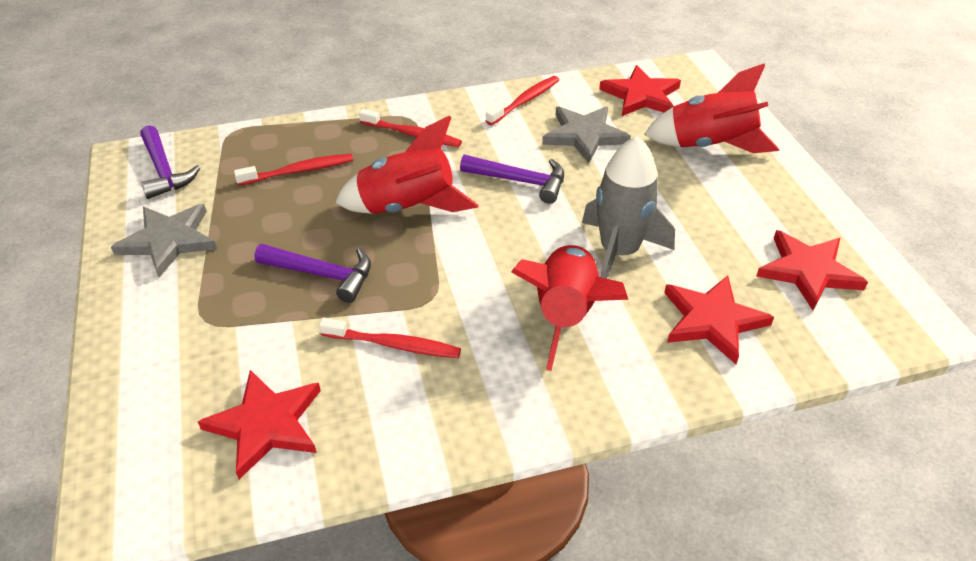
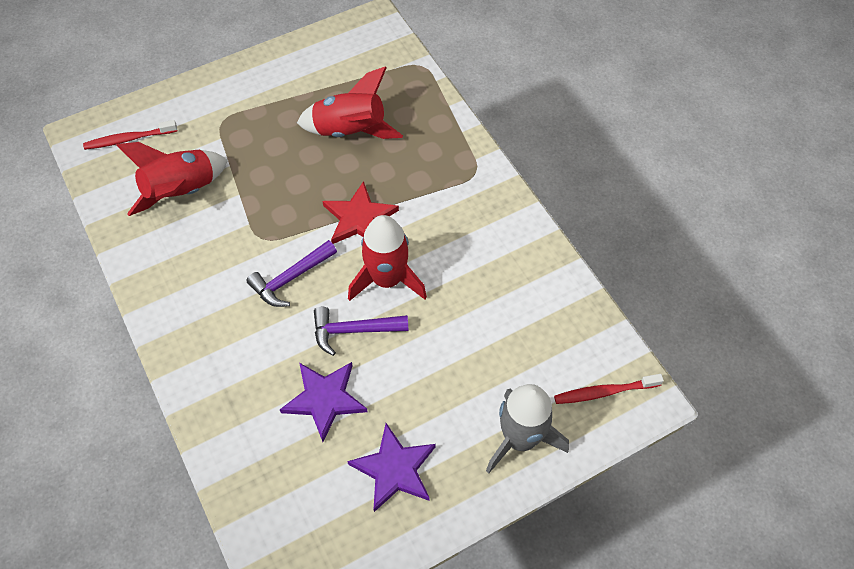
grey star: [111,204,217,277] [542,106,631,163] = 2 -> none = 0
purple hammer: [141,125,200,199] [255,244,371,303] [460,155,564,204] = 3 -> [246,240,337,307] [314,307,409,356] = 2
purple star: none = 0 -> [280,362,368,442] [347,423,436,512] = 2
red star: [198,370,321,479] [599,65,681,116] [664,275,774,364] [756,230,868,310] = 4 -> [322,181,399,244] = 1
red toothbrush: [234,154,353,185] [319,318,461,358] [359,109,462,147] [486,76,559,125] = 4 -> [83,120,177,150] [554,374,664,404] = 2

